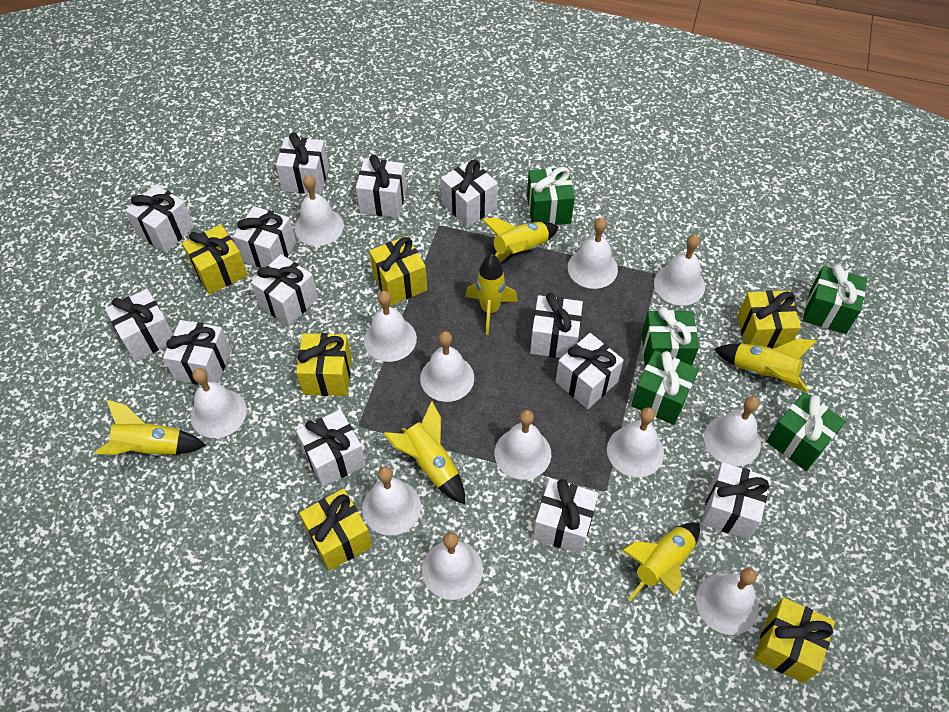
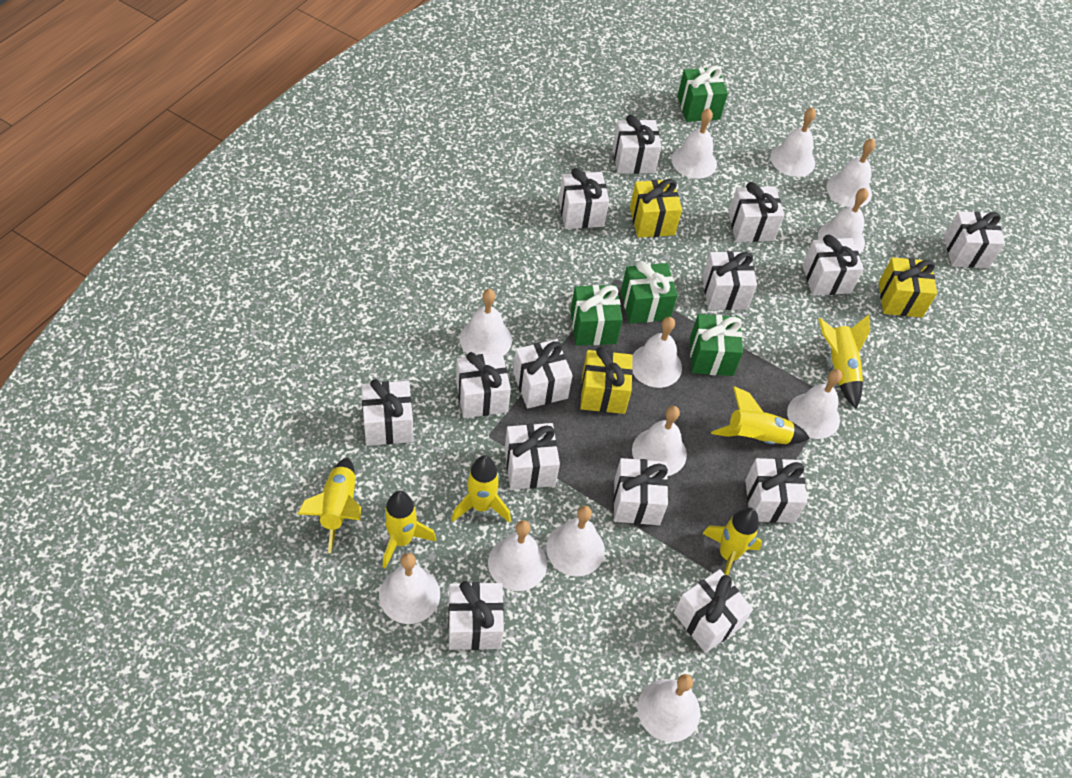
green gift: [527,167,575,225] [631,350,699,425] [641,307,699,367] [766,392,846,471] [803,264,867,334] = 5 -> [570,285,623,346] [621,261,677,324] [677,66,728,122] [690,314,743,376] = 4
white gift: [105,289,173,362] [125,184,194,253] [163,320,231,385] [233,206,296,268] [251,254,318,326] [276,132,329,195] [296,409,366,487] [356,154,406,218] [441,160,498,227] [530,293,583,358] [533,478,599,554] [556,333,624,409] [701,462,770,540] = 13 -> [361,379,413,446] [448,581,504,650] [456,352,511,418] [505,423,560,490] [513,339,573,408] [559,168,609,229] [613,115,661,174] [613,458,668,525] [674,569,753,653] [702,251,757,310] [728,182,784,242] [745,458,808,523] [802,235,864,296] [944,211,1005,268] = 14
yellow gift: [182,225,248,294] [296,333,352,396] [299,488,372,571] [369,236,427,305] [738,290,801,349] [754,597,835,683] = 6 -> [580,347,633,414] [630,179,682,238] [879,257,937,317] = 3

